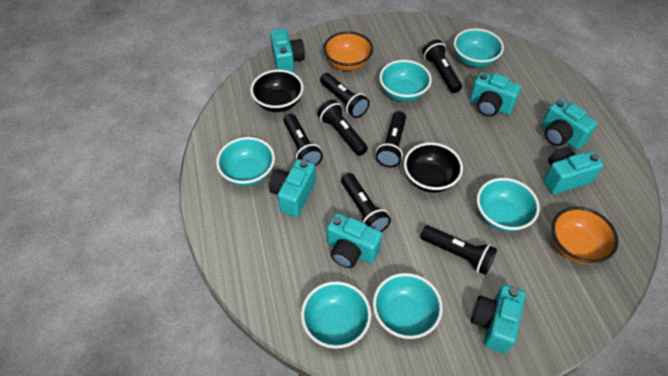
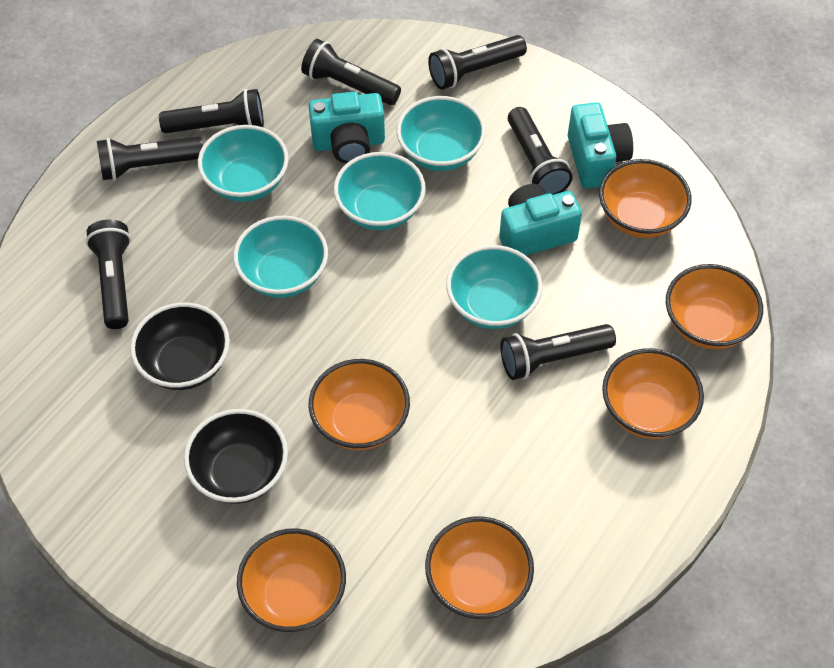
orange bowl: [323,32,373,71] [552,207,619,264] = 2 -> [237,528,346,632] [309,359,410,450] [425,516,534,619] [599,159,692,238] [602,348,704,439] [666,264,763,349] = 6
turquoise bowl: [216,137,275,186] [301,281,371,349] [373,273,443,339] [379,60,432,102] [454,28,504,67] [477,178,540,232] = 6 -> [198,125,289,202] [233,216,328,298] [334,152,426,230] [396,96,486,171] [446,245,542,329] = 5
turquoise camera: [269,159,316,217] [270,29,305,73] [327,213,382,268] [470,72,521,117] [471,285,525,354] [542,99,597,150] [543,147,603,194] = 7 -> [309,92,385,163] [499,184,582,256] [568,102,633,189] = 3

